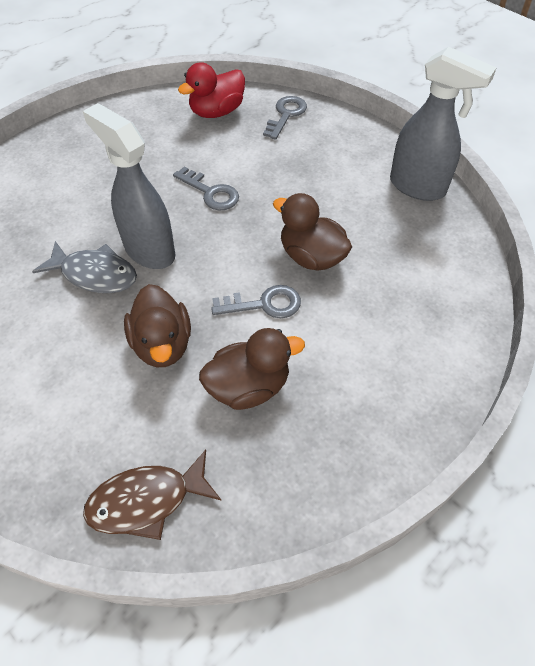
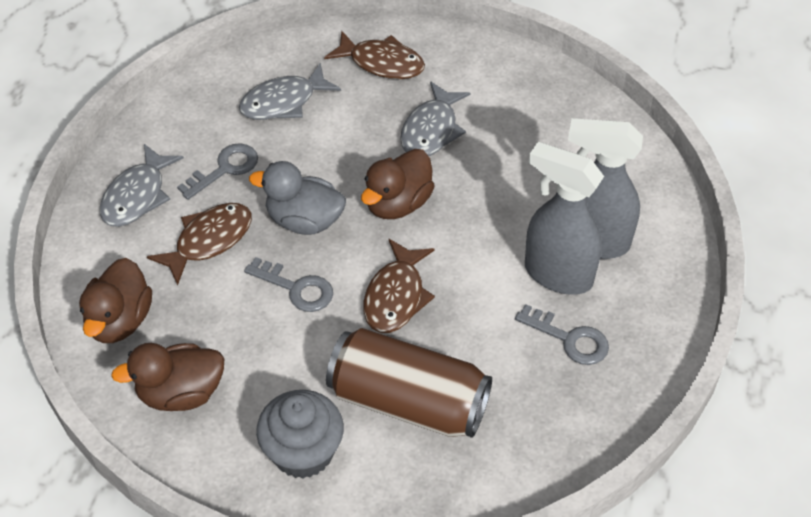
brown can: none = 0 -> [326,328,492,438] = 1
brown fish: [83,450,221,540] = 1 -> [147,203,252,286] [324,31,425,79] [363,239,435,333] = 3
grey cupcake: none = 0 -> [256,390,344,479] = 1
grey duck: none = 0 -> [249,161,346,235] = 1
grey fish: [32,241,137,293] = 1 -> [100,144,184,227] [239,63,341,120] [400,81,471,156] = 3
red duck: [178,62,245,118] = 1 -> none = 0

